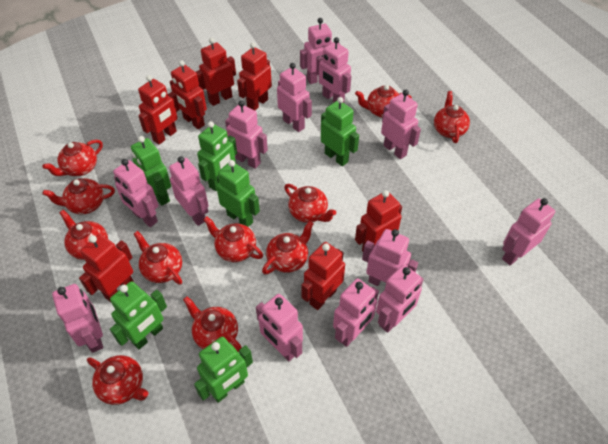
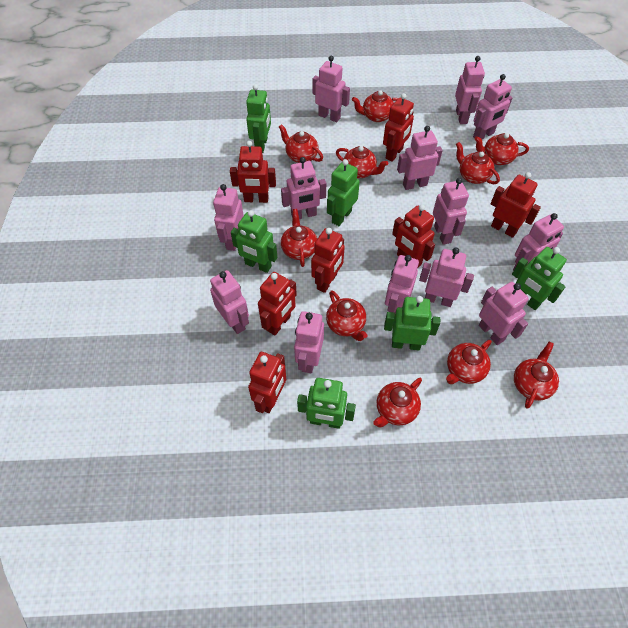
red teapot: [42,140,103,176] [42,178,115,214] [59,210,108,260] [87,355,148,405] [134,231,182,285] [183,296,242,352] [203,216,263,262] [262,221,314,274] [284,184,336,223] [355,85,412,118] [434,91,470,143] = 11 -> [279,124,323,163] [281,209,317,267] [326,290,368,341] [336,146,388,178] [352,90,398,122] [373,378,422,427] [446,340,492,384] [456,142,500,184] [475,133,529,165] [514,342,559,408] = 10

